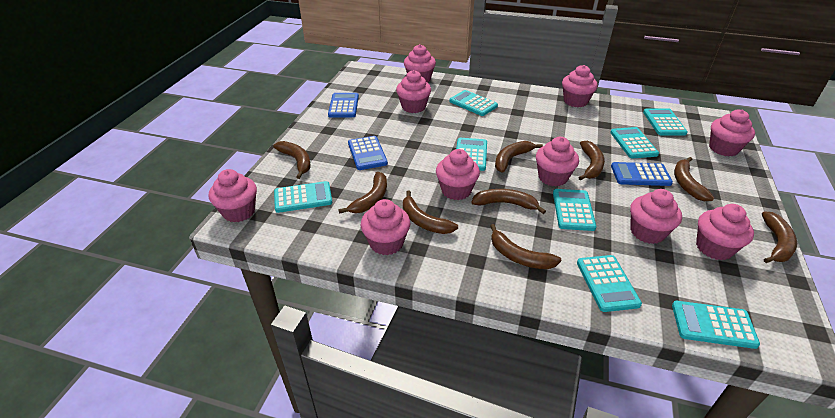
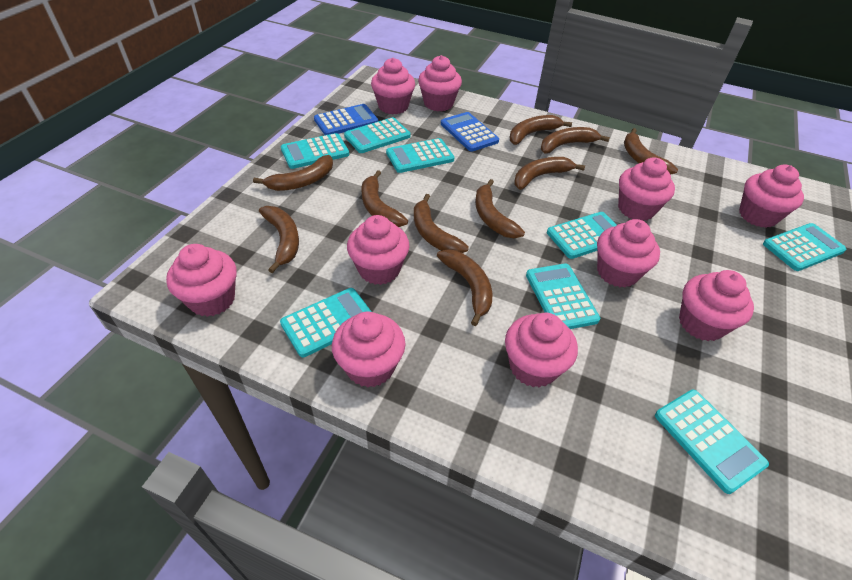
blue calculator: [328,93,359,118] [348,136,388,170] [611,162,673,186] = 3 -> [314,104,378,135] [441,112,499,152] = 2
brown banana: [273,141,310,179] [338,172,387,214] [403,190,458,234] [471,189,546,214] [490,224,562,269] [495,141,543,173] [578,141,605,181] [674,157,714,201] [762,211,797,263] = 9 -> [253,155,333,191] [259,206,299,273] [361,170,408,227] [414,194,469,253] [437,249,492,326] [475,179,525,238] [510,115,572,145] [515,157,585,190] [541,127,610,154] [624,128,678,175] = 10

